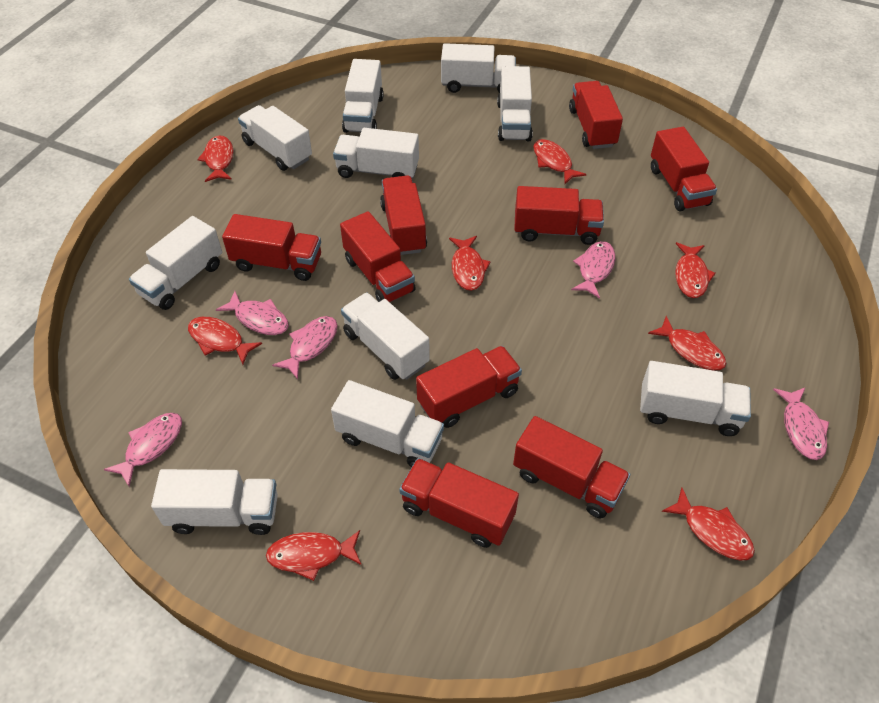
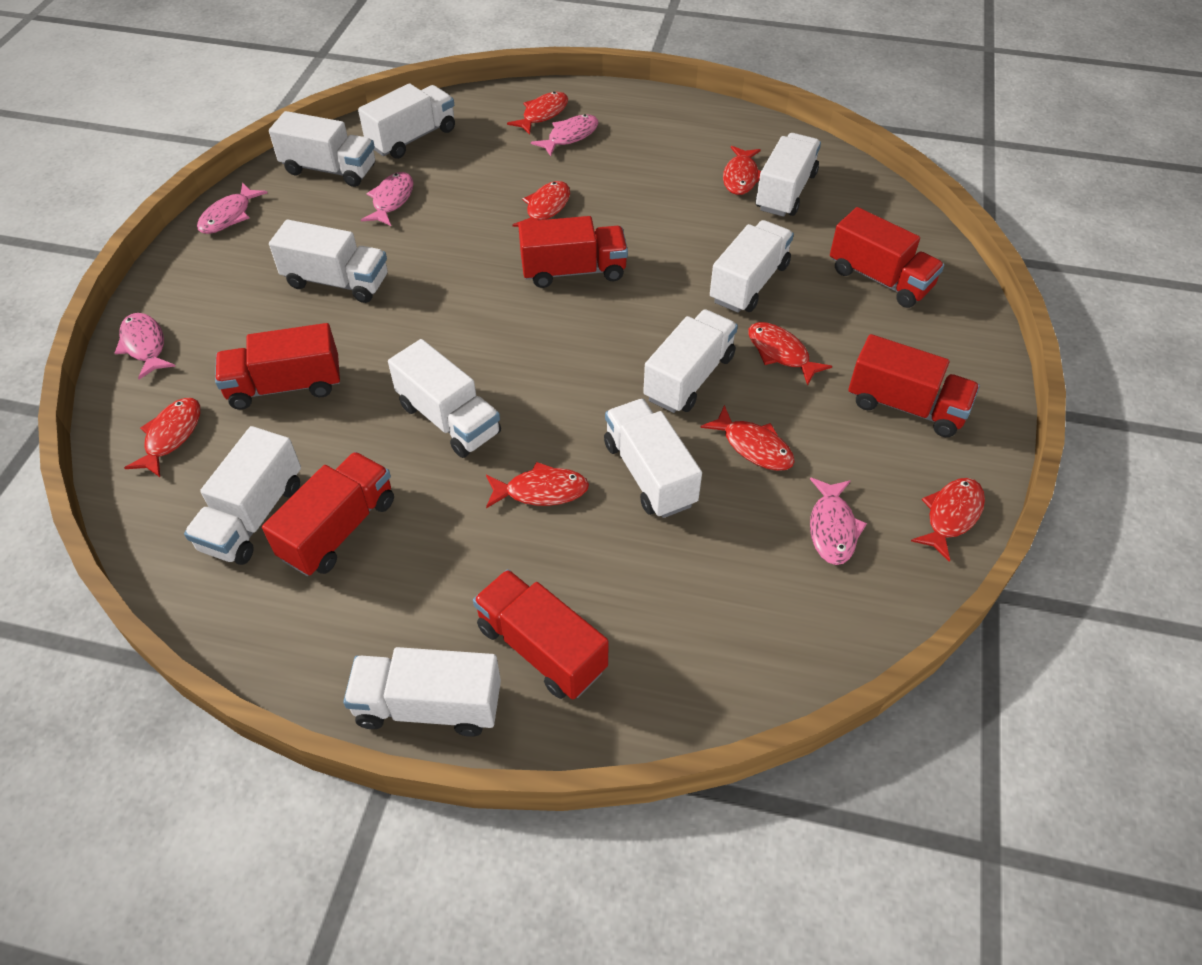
red truck: [222,214,321,281] [340,211,416,302] [380,175,427,255] [399,458,519,548] [416,346,522,428] [513,416,630,519] [514,186,604,245] [569,81,623,149] [651,127,717,212] = 9 -> [215,323,340,410] [262,452,394,576] [473,569,609,700] [518,216,628,288] [830,207,944,308] [848,334,980,437] = 6

